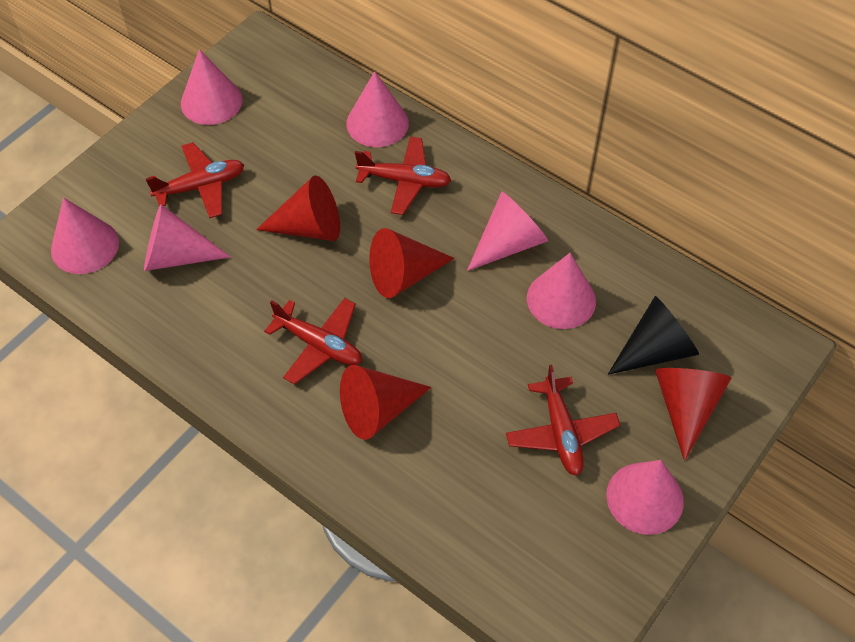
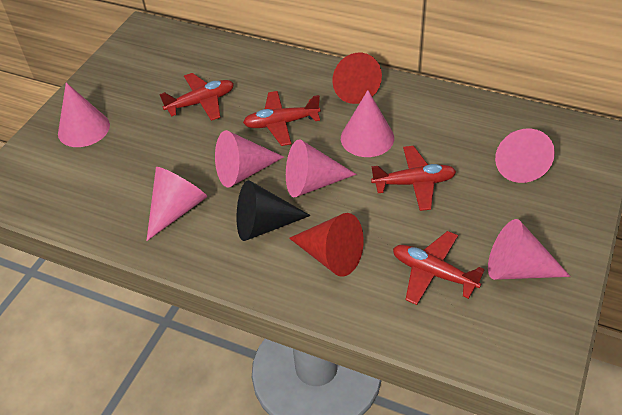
red cone: [256,175,340,241] [340,365,431,440] [369,228,455,298] [655,368,731,461] = 4 -> [289,213,364,277] [332,53,382,104] = 2

